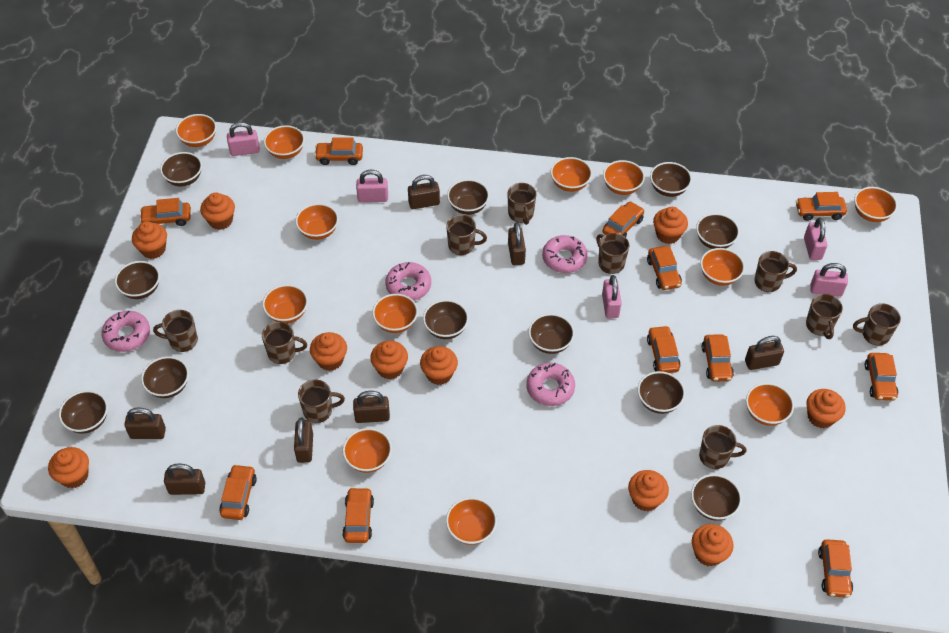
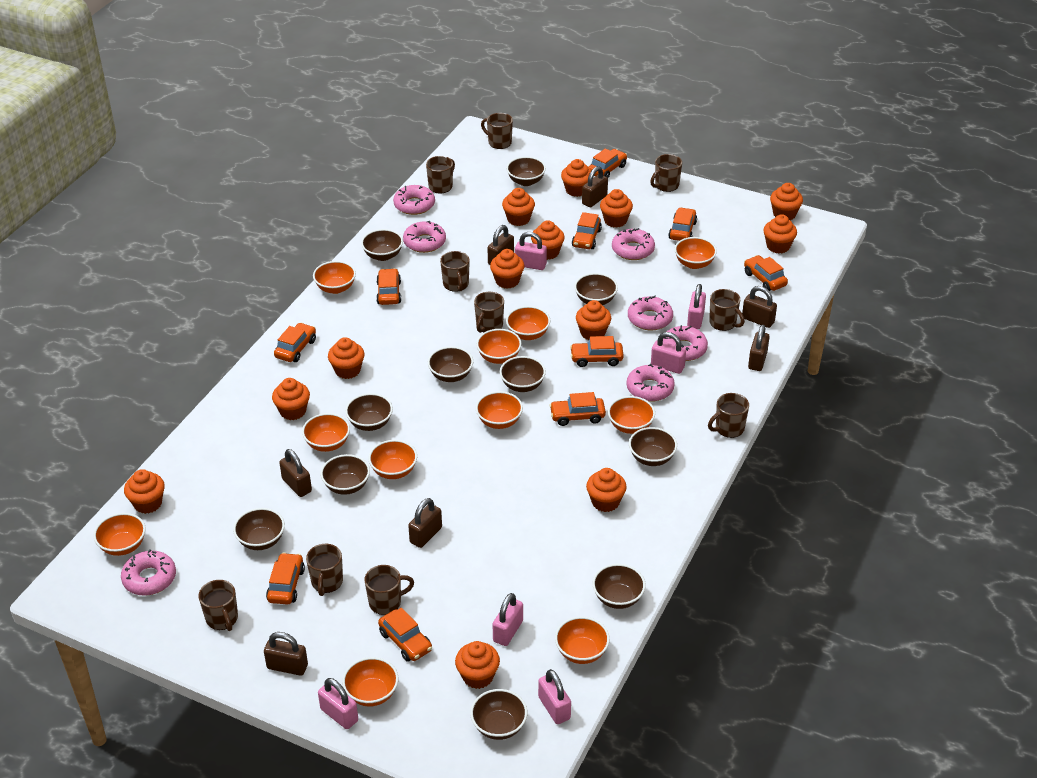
orange bowl: [176,114,217,147] [262,284,308,324] [264,125,305,159] [295,203,339,240] [343,428,392,473] [372,294,418,333] [446,497,497,545] [550,157,592,192] [603,160,645,195] [700,248,745,286] [746,383,794,426] [854,187,898,222] = 12 -> [93,513,146,556] [302,413,350,452] [313,261,356,294] [342,657,399,707] [368,440,417,479] [476,329,522,364] [476,391,523,429] [506,306,550,340] [555,617,610,664] [608,396,655,434] [674,237,717,269] = 11
orange car: [140,198,191,226] [219,464,257,520] [314,137,363,165] [342,487,374,543] [603,201,644,237] [647,246,682,290] [647,325,681,373] [702,334,734,382] [796,192,847,221] [818,539,853,598] [865,353,898,401] = 11 -> [266,553,305,604] [274,323,316,362] [376,268,401,305] [378,608,432,662] [549,392,606,426] [570,336,624,367] [572,212,602,249] [588,148,627,178] [668,207,697,241] [744,255,788,291] = 10
orange cupcake: [48,447,89,488] [132,221,167,259] [200,192,235,230] [310,332,347,371] [370,341,408,380] [420,346,458,385] [628,470,669,511] [653,207,688,244] [692,524,734,567] [806,389,846,428] = 10 -> [124,469,165,514] [272,378,310,420] [328,337,365,379] [455,641,500,689] [490,249,524,289] [502,188,535,226] [531,220,565,260] [561,159,592,197] [576,300,611,341] [586,468,627,512] [600,189,633,227] [763,214,797,253] [770,183,803,220] = 13
pink donut: [101,311,150,352] [385,262,431,301] [526,362,575,406] [542,235,588,273] = 4 -> [121,549,176,596] [393,185,435,215] [403,221,446,253] [612,228,655,260] [626,364,675,402] [628,295,673,331] [663,325,708,361] = 7
pink padlock: [227,122,260,156] [356,169,388,202] [602,275,622,318] [804,218,827,260] [810,263,848,297] = 5 -> [318,678,358,729] [492,593,523,646] [515,232,547,270] [538,669,571,724] [651,332,686,374] [687,284,706,329] = 6

